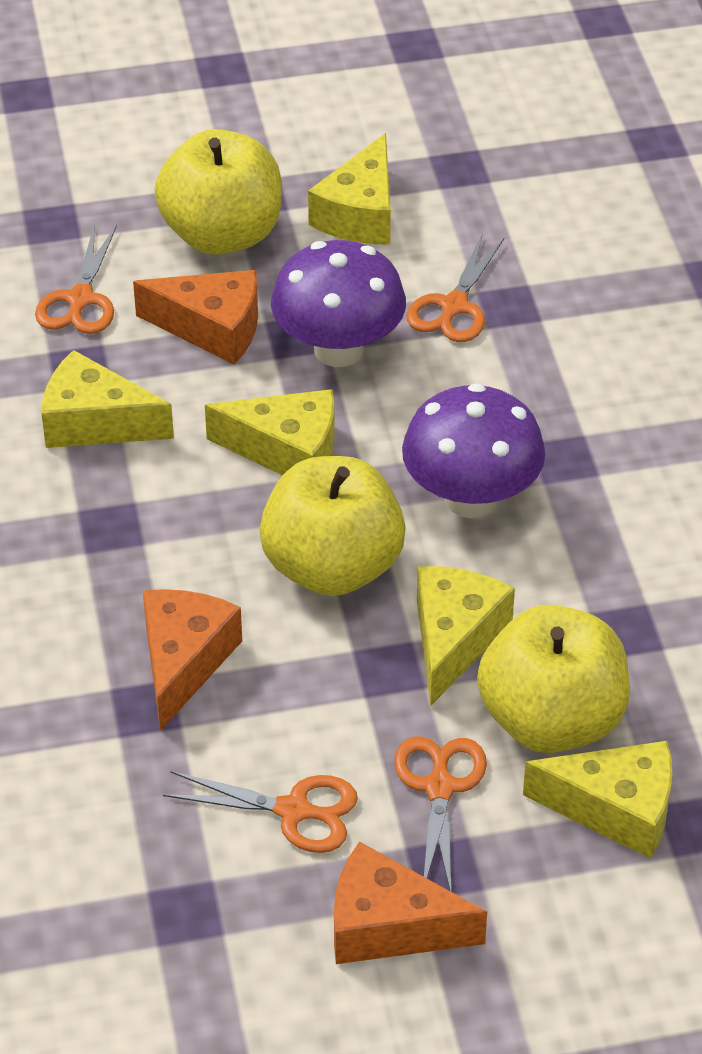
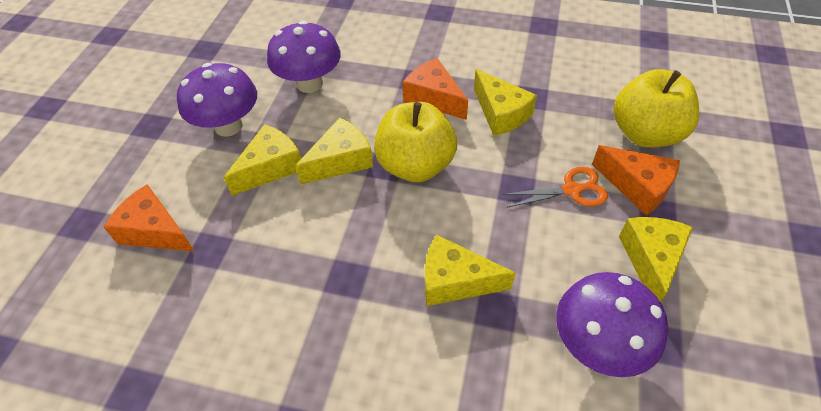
orange scissors: [35,224,117,334] [163,771,358,853] [394,736,487,891] [407,233,504,342] = 4 -> [503,167,608,208] = 1
purple mushroom: [271,240,406,367] [402,383,545,518] = 2 -> [177,63,257,137] [267,21,341,93] [556,272,668,377] = 3
yellow apple: [154,129,282,255] [260,456,406,596] [477,605,630,753] = 3 -> [374,102,457,182] [613,69,699,148] = 2

